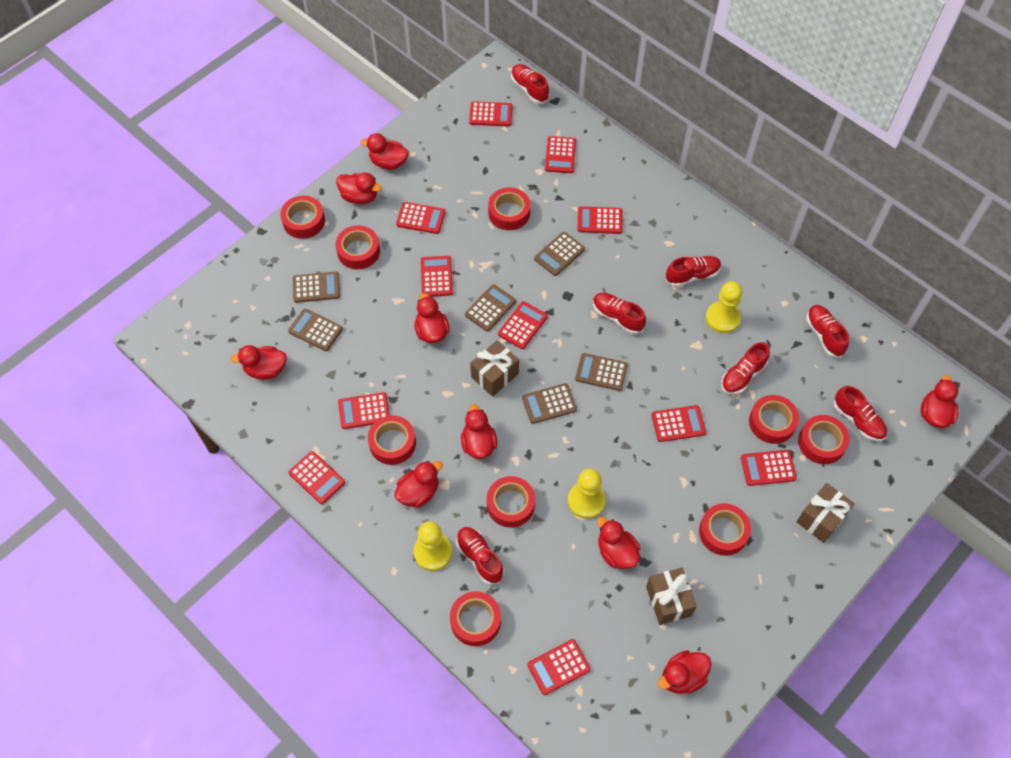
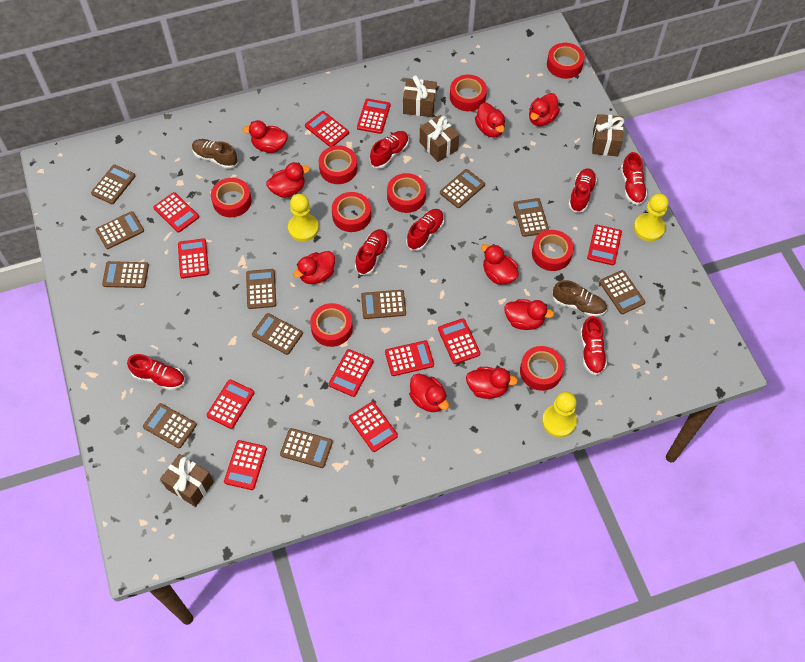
brown calculator: [288,309,343,351] [293,272,340,303] [465,284,516,331] [522,383,577,424] [534,232,585,276] [575,353,628,391] = 6 -> [91,165,135,204] [96,211,144,249] [102,261,149,288] [143,403,197,448] [246,269,276,309] [252,313,303,355] [280,428,333,468] [361,290,406,319] [440,169,485,208] [513,198,549,237] [599,270,645,314] = 11
brown gift: [470,340,519,397] [646,568,697,625] [796,483,854,543] = 3 -> [160,454,214,507] [403,75,437,117] [420,115,459,162] [592,114,624,156] = 4
brown shoe: none = 0 -> [192,139,238,169] [552,280,607,317] = 2

